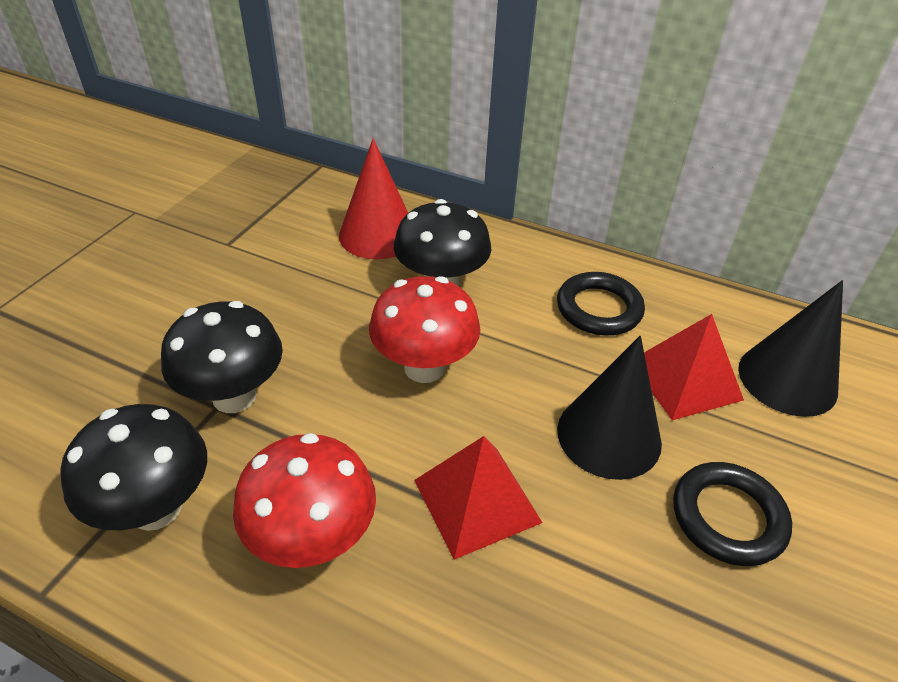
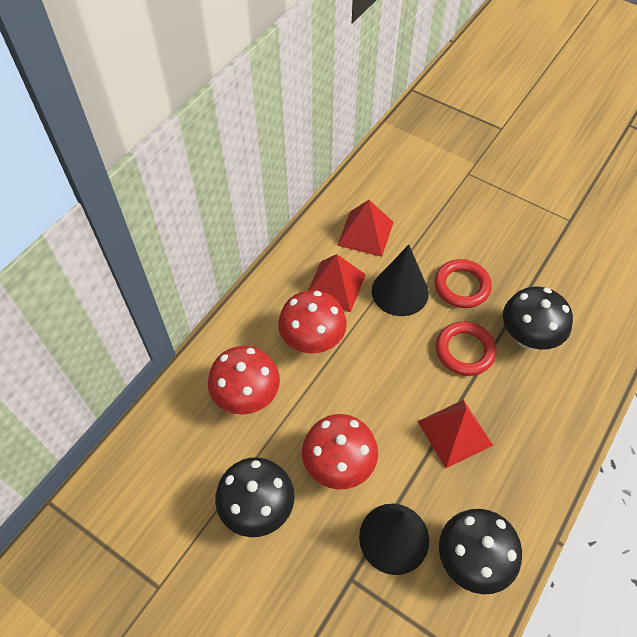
black ring: [557,272,645,336] [673,462,792,566] = 2 -> none = 0
red cone: [339,138,408,259] = 1 -> none = 0
red mushroom: [233,433,376,568] [369,276,481,383] = 2 -> [208,346,280,415] [278,290,347,354] [302,414,378,489] = 3
red pyramid: [414,436,543,560] [644,314,744,420] = 2 -> [308,254,366,312] [337,200,394,257] [418,400,493,468] = 3
red ring: none = 0 -> [434,259,492,308] [436,321,497,376] = 2

